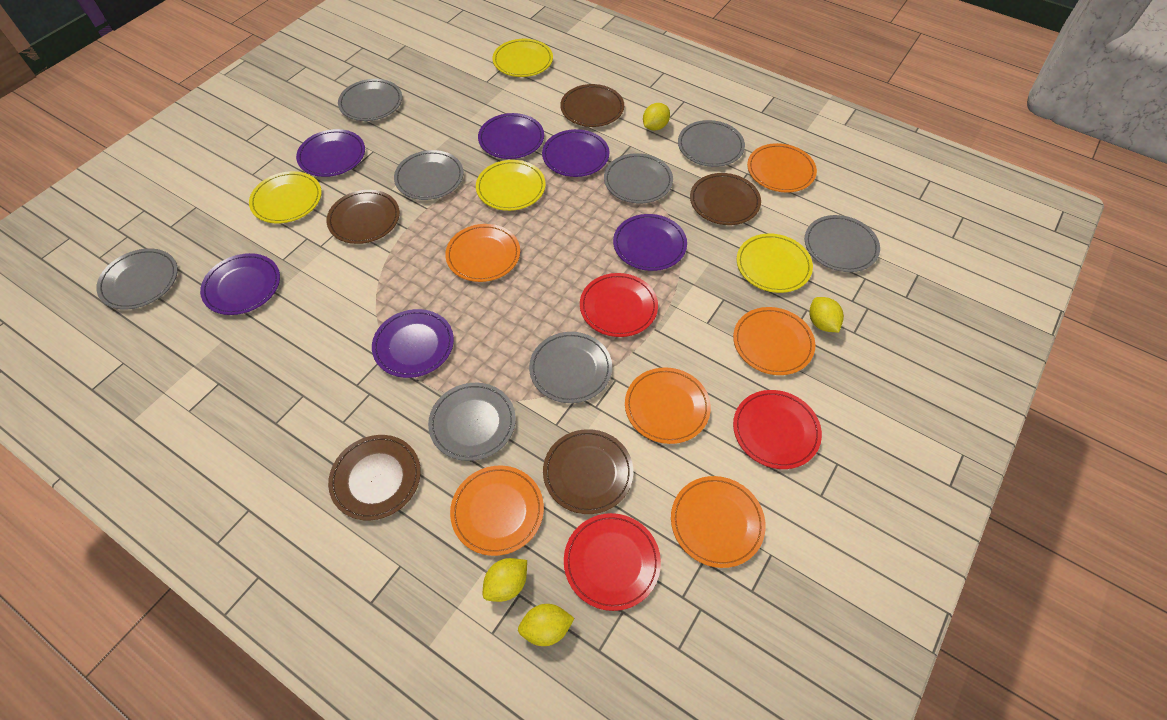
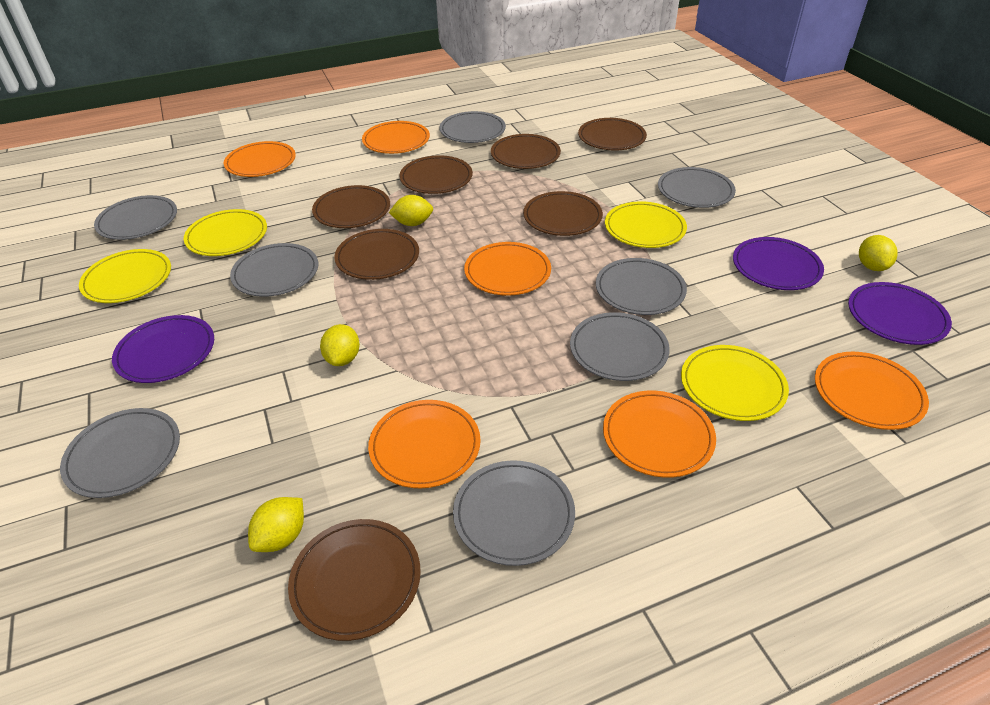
brown plate: [326,190,400,244] [328,435,421,520] [543,429,633,514] [560,84,624,127] [690,173,761,225] = 5 -> [288,519,421,641] [312,185,390,228] [334,229,419,280] [399,156,473,194] [491,134,561,169] [523,191,603,236] [578,118,647,151] = 7
purple plate: [200,253,280,315] [296,129,365,177] [372,309,454,378] [478,113,544,159] [542,129,609,177] [613,214,687,271] = 6 -> [112,315,214,383] [733,237,824,290] [848,282,952,345] = 3
red plate: [564,513,661,611] [580,273,658,337] [733,390,822,469] = 3 -> none = 0

